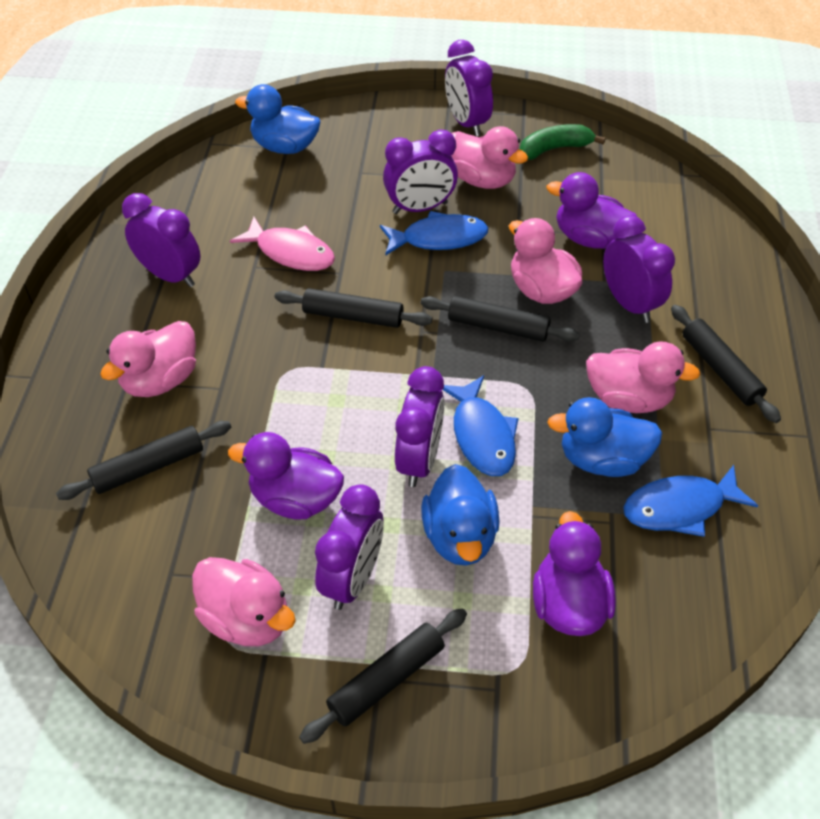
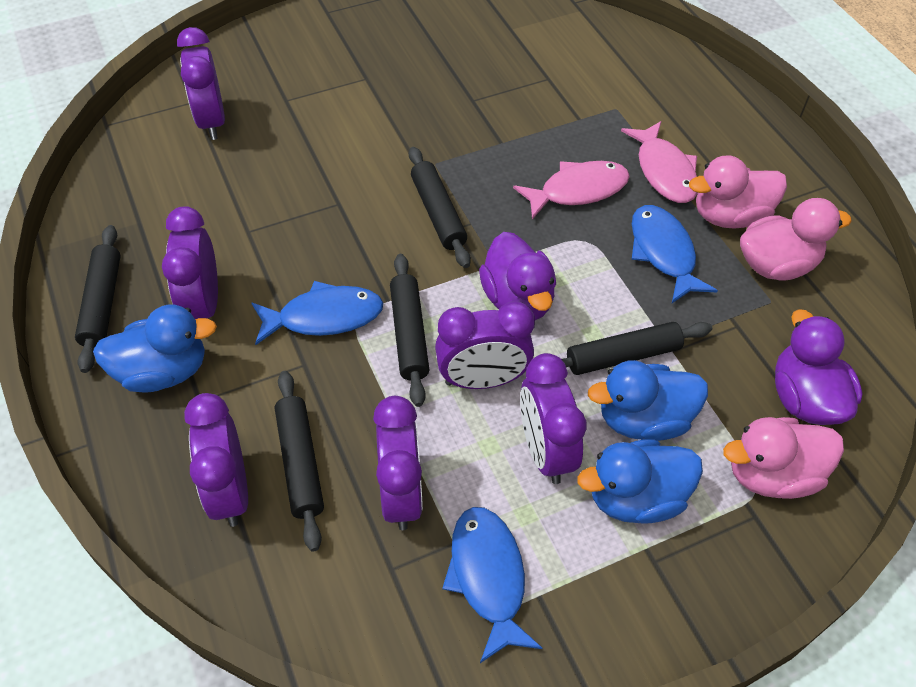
green banana: [520,124,606,160] = 1 -> none = 0
pink duck: [100,321,196,397] [192,557,296,646] [451,126,528,189] [509,218,583,304] [586,341,700,413] = 5 -> [689,155,787,229] [723,417,844,499] [740,198,852,281] = 3
pink fish: [230,217,335,271] = 1 -> [513,161,630,219] [621,121,698,203] = 2
purple duck: [228,432,344,519] [533,511,616,636] [547,172,637,249] = 3 -> [479,232,556,320] [775,309,863,425] = 2

